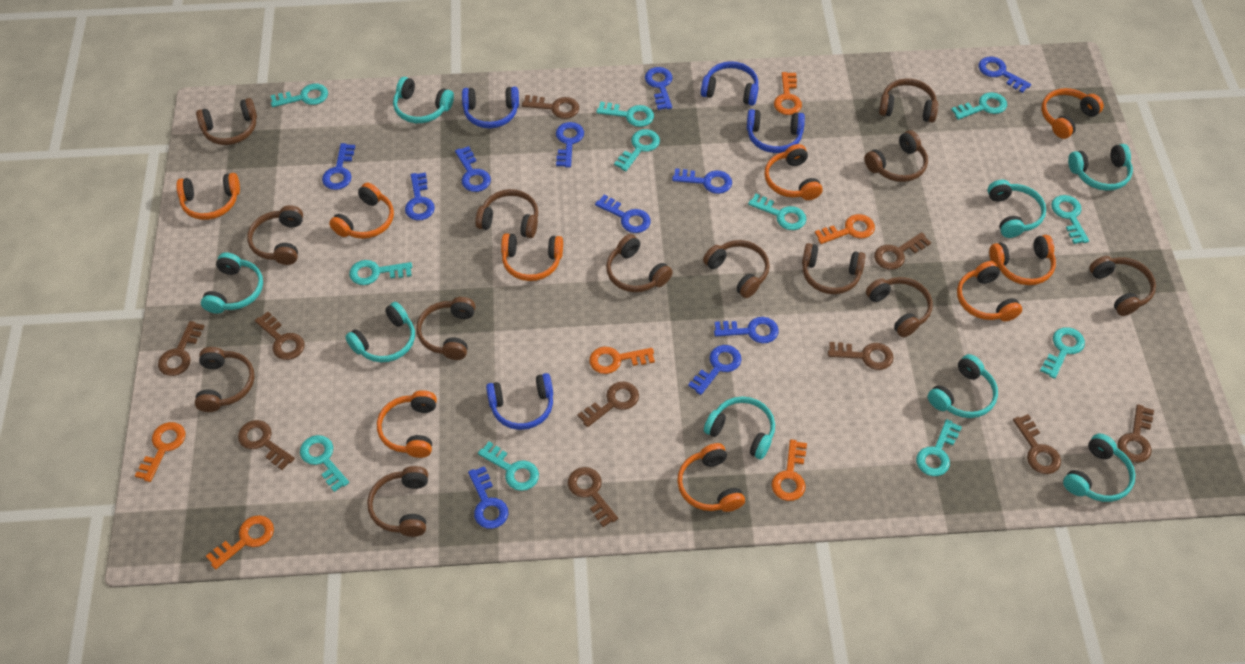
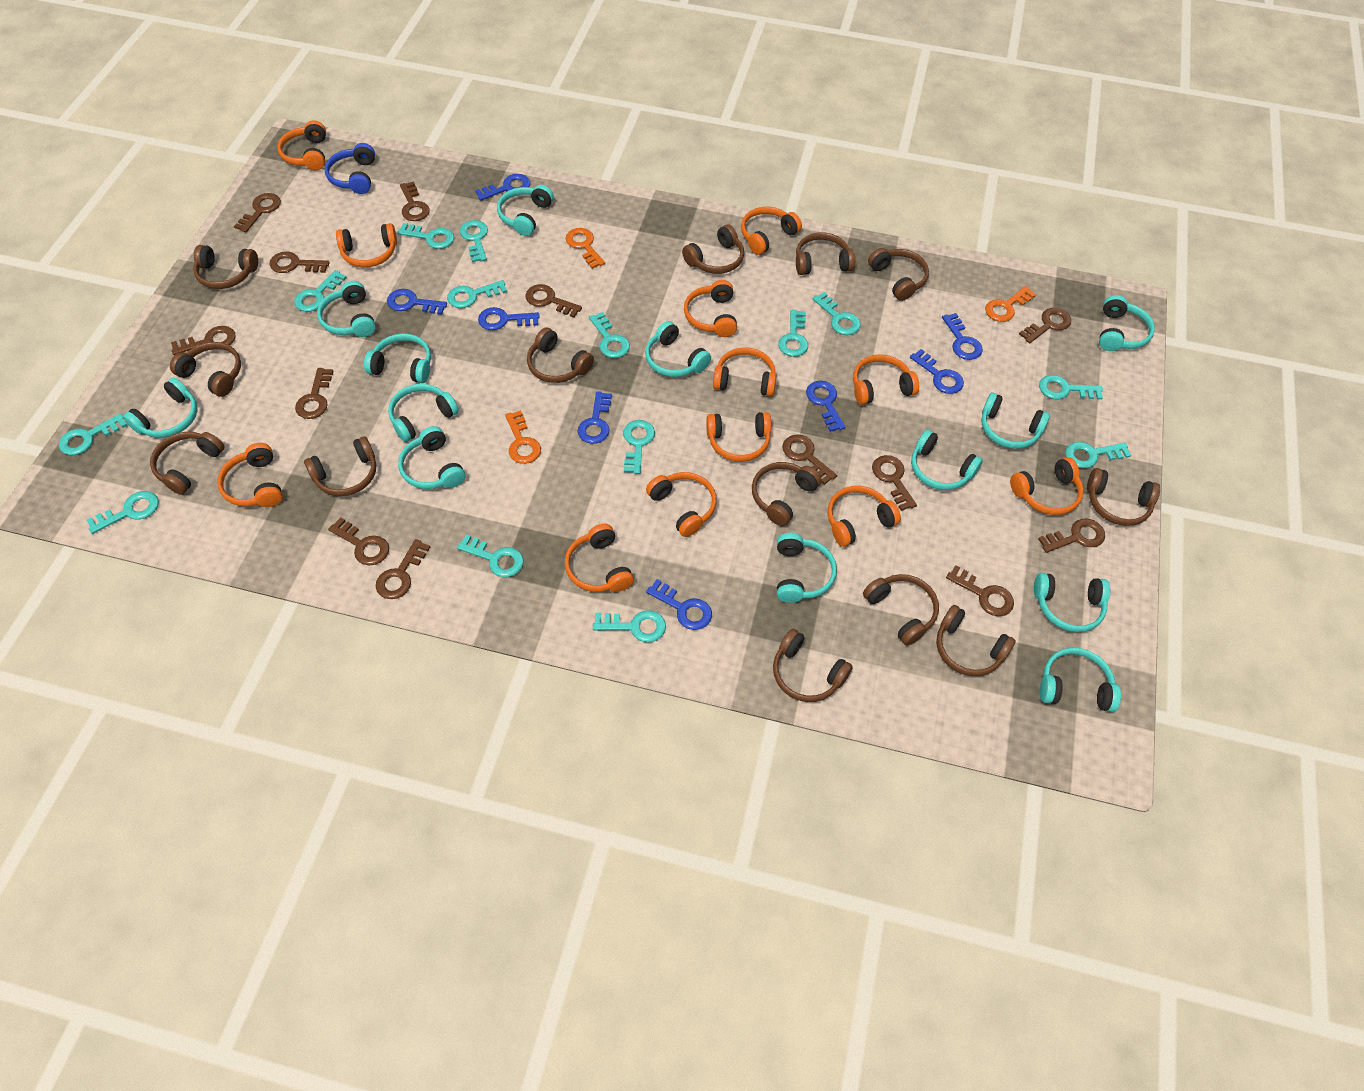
blue headphones: [462,87,519,128] [486,373,553,430] [701,61,759,106] [747,109,805,153] = 4 -> [325,143,375,194] = 1
blue key: [322,143,355,190] [405,172,435,220] [455,146,491,192] [468,466,508,529] [556,122,584,168] [595,195,651,233] [645,67,672,110] [672,168,732,194] [688,345,742,395] [714,317,779,343] [979,57,1031,93] = 11 -> [387,289,447,314] [475,174,530,201] [478,307,539,330] [577,391,612,444] [646,579,712,630] [806,381,846,432] [910,349,964,394] [942,313,983,360] = 8
brown key: [158,321,205,376] [238,420,295,470] [255,312,304,360] [522,95,579,119] [568,467,618,527] [578,382,639,427] [828,342,894,370] [874,232,931,270] [1013,414,1061,474] [1117,404,1154,463] = 10 -> [171,326,236,355] [234,193,281,232] [270,251,330,273] [295,368,333,419] [328,517,389,566] [376,539,430,599] [400,181,430,221] [525,284,582,318] [782,434,837,485] [872,455,917,511] [946,565,1014,616] [1019,308,1071,343] [1038,519,1105,553] = 13
orange headphones: [176,173,240,220] [329,183,394,239] [377,390,437,458] [501,233,563,281] [677,443,745,512] [764,144,823,200] [957,261,1022,321] [989,235,1056,285] [1042,88,1104,139] = 9 -> [217,443,283,507] [277,120,326,170] [336,223,397,267] [565,524,634,592] [646,472,717,537] [684,280,737,337] [706,412,771,462] [713,347,776,396] [741,207,802,255] [827,486,901,547] [853,354,919,405] [1010,457,1084,515] = 12
orange key: [135,422,186,482] [206,515,274,570] [589,346,655,374] [771,440,807,501] [774,72,802,115] [815,214,875,244] = 6 -> [505,410,541,464] [565,228,605,269] [985,286,1036,322] = 3
turquoise headphones: [201,252,263,314] [345,302,415,362] [393,77,454,123] [704,397,775,460] [928,354,998,418] [987,180,1046,238] [1063,434,1135,502] [1068,144,1133,191] = 8 -> [123,378,198,438] [317,281,376,337] [364,333,431,383] [388,384,459,442] [398,426,466,489] [497,185,554,236] [645,321,711,377] [777,533,837,603] [911,430,983,490] [981,393,1050,449] [1034,573,1110,632] [1040,648,1121,712] [1099,295,1155,351] = 13
turquoise key: [271,84,328,107] [300,435,349,492] [349,260,412,285] [478,442,539,491] [596,102,654,127] [614,129,660,171] [748,194,806,230] [916,419,962,476] [951,92,1007,120] [1040,327,1085,379] [1051,195,1089,244] = 11 -> [59,413,128,455] [86,491,159,534] [294,270,347,312] [397,223,454,249] [447,280,507,308] [457,534,524,577] [460,220,488,262] [589,312,630,358] [593,610,666,642] [623,420,655,474] [778,310,808,357] [813,292,861,335] [1039,375,1103,400] [1065,442,1131,468] = 14

